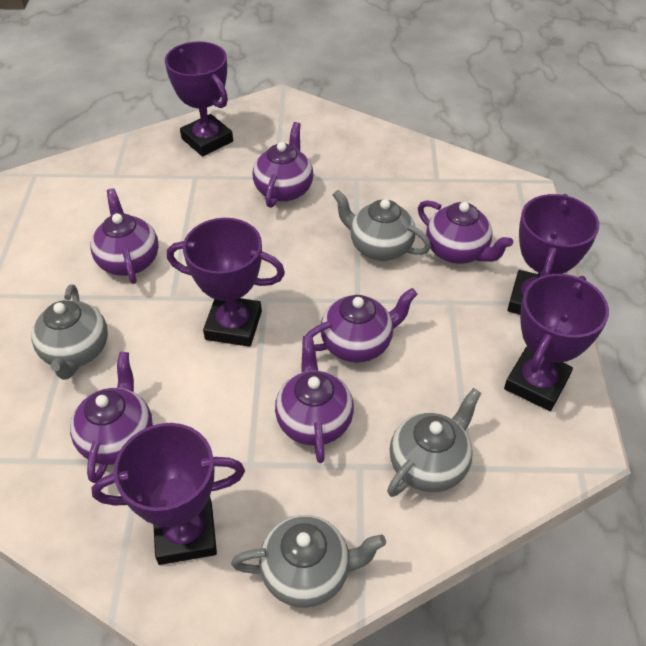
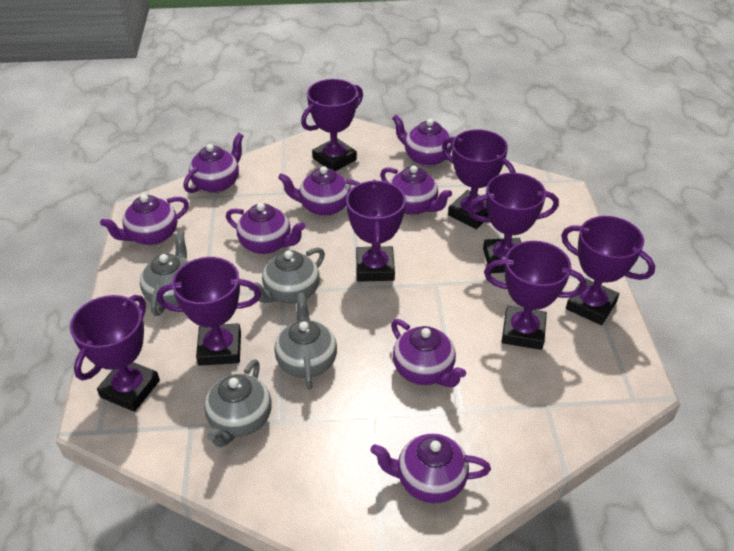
purple teapot: [70,352,153,483] [90,188,159,284] [253,122,313,208] [275,335,354,463] [302,288,418,363] [418,200,513,264] = 6 -> [100,194,189,245] [183,133,243,193] [226,203,306,254] [278,166,360,216] [370,433,491,503] [380,165,452,215] [391,319,466,387] [392,115,453,167] = 8
purple trophy: [92,423,245,565] [165,41,233,156] [167,218,285,347] [504,274,609,411] [507,194,599,315] = 5 -> [70,295,160,412] [157,257,261,366] [301,79,363,171] [346,180,406,282] [442,129,516,229] [468,173,559,273] [484,241,586,350] [561,216,655,325] = 8

